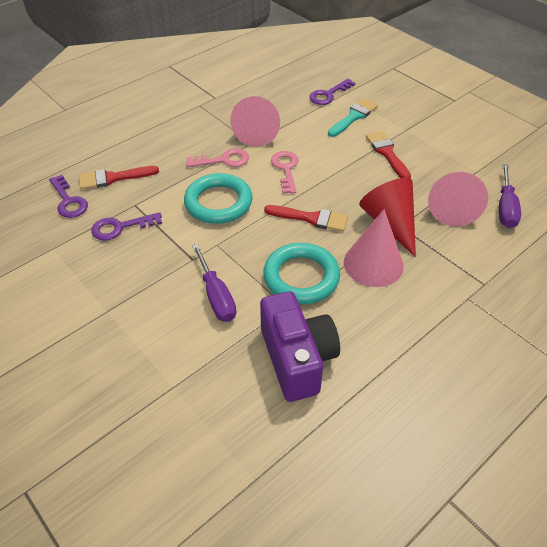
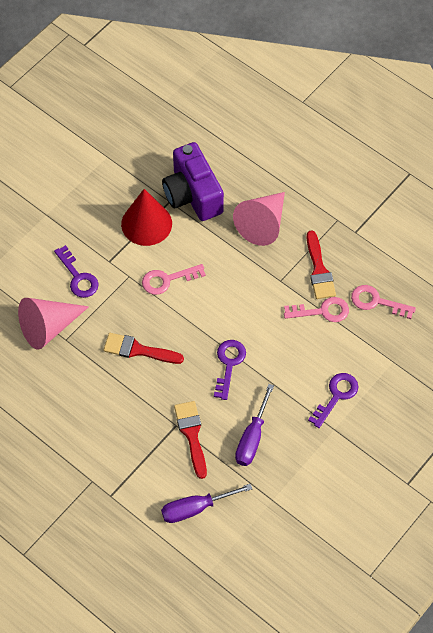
pink cone: [231,96,280,147] [344,209,404,287] [428,172,488,226] = 3 -> [18,298,89,350] [233,192,285,246] = 2
pink key: [186,148,249,167] [271,151,299,194] = 2 -> [142,264,206,295] [284,297,349,322] [351,285,416,319] = 3
turquoise brush: [328,98,378,137] = 1 -> none = 0
turquoise ring: [184,173,253,224] [263,243,340,304] = 2 -> none = 0

